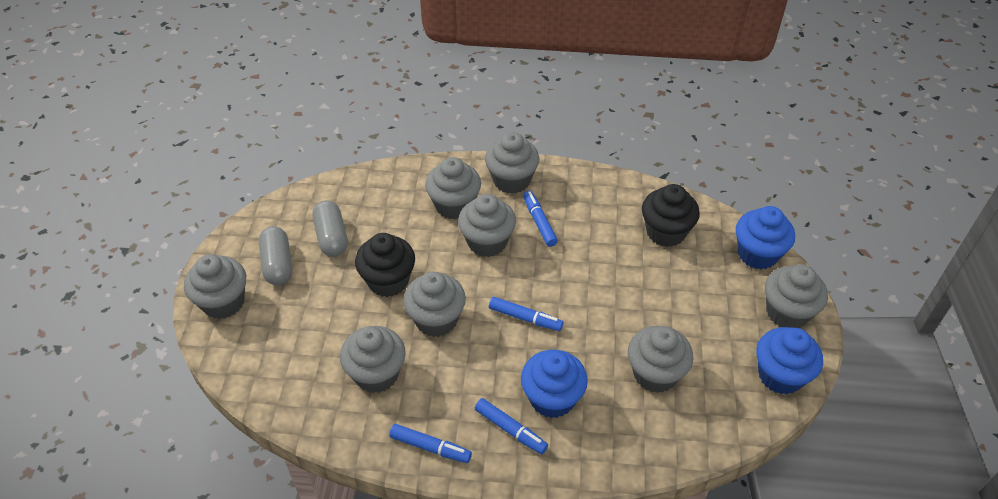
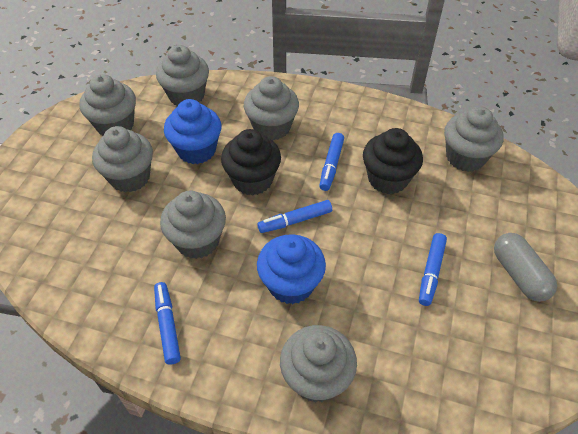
blue cupcake: [521,350,588,418] [736,206,795,270] [756,327,823,394] = 3 -> [164,99,221,164] [257,234,326,304] = 2
grey capsule: [259,226,292,285] [313,200,348,257] = 2 -> [494,233,557,302] = 1
grey cupcake: [184,254,246,319] [340,326,406,393] [403,272,466,337] [425,157,481,220] [458,194,516,257] [485,132,539,194] [628,326,694,393] [765,264,828,328] = 8 -> [79,74,136,136] [92,126,153,193] [156,45,209,106] [160,191,226,259] [244,76,299,141] [280,325,357,403] [444,106,503,172] = 7

